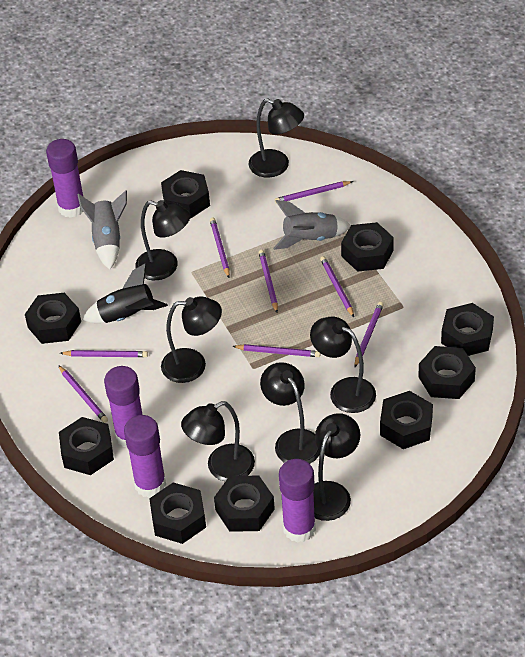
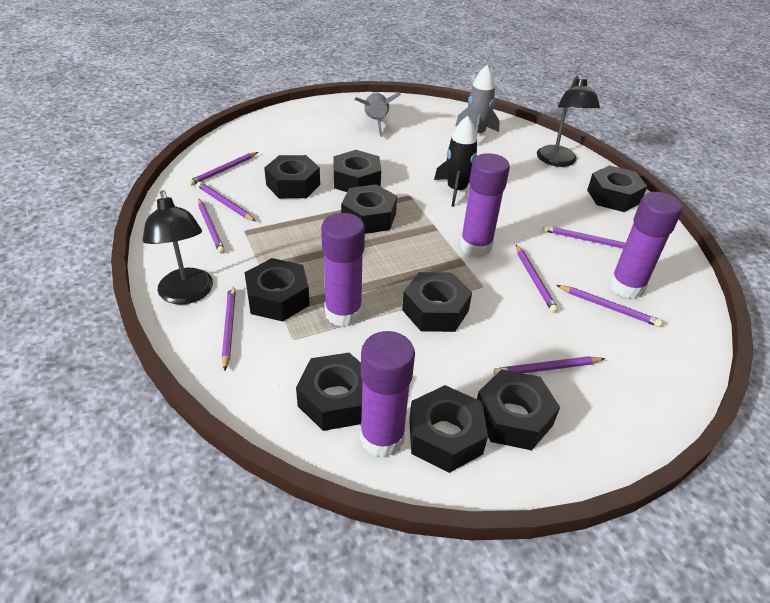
black lamp: [135,200,191,280] [161,296,222,383] [181,401,255,481] [248,98,304,178] [260,362,320,464] [310,317,376,413] [313,413,360,521] = 7 -> [143,190,213,305] [537,75,600,167] = 2

